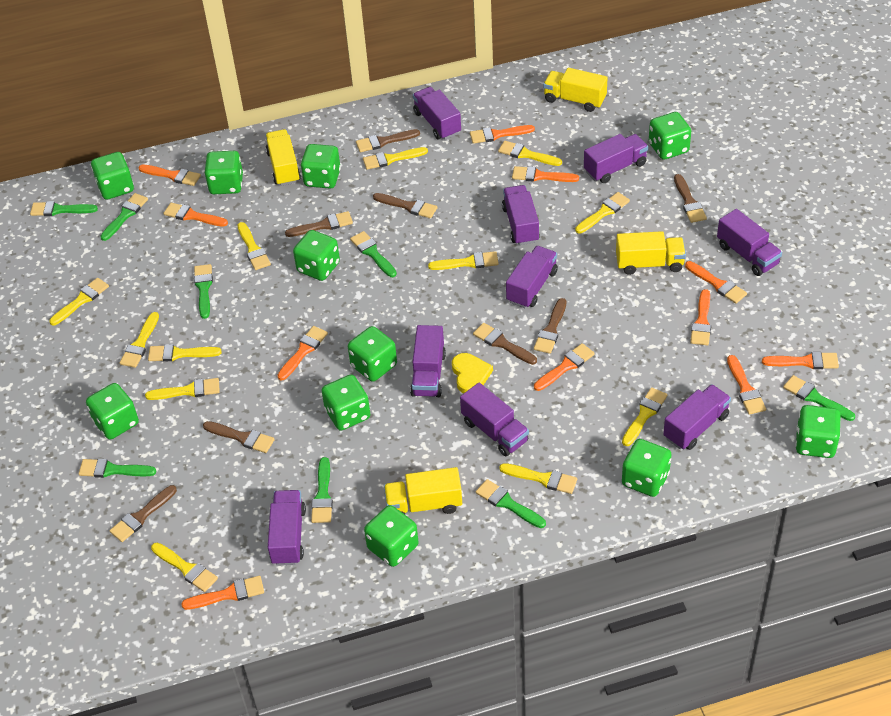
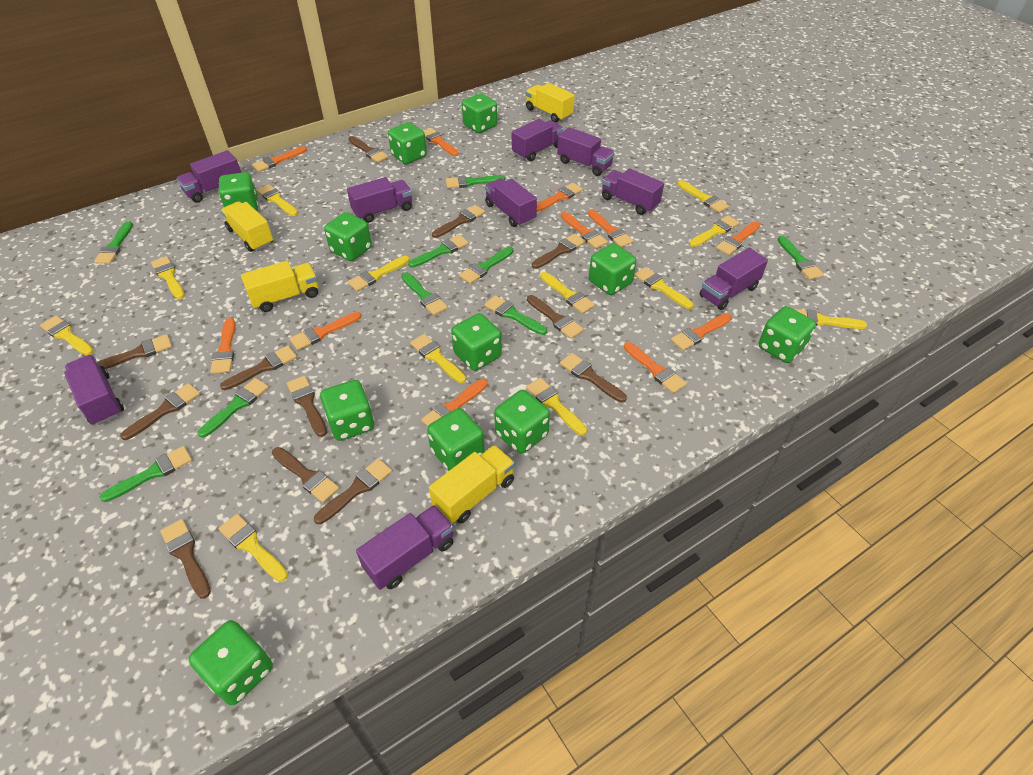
brown brush: [109,485,177,542] [203,421,275,453] [285,211,353,237] [356,129,420,152] [373,193,438,218] [473,323,537,365] [534,298,566,354] [674,174,707,223] = 8 -> [97,334,172,369] [120,383,200,440] [160,519,211,599] [220,346,297,390] [272,447,339,503] [287,376,327,437] [314,458,392,524] [348,136,389,163] [432,205,485,238] [527,295,584,339] [532,234,586,269] [560,353,627,403] = 12
green brush: [30,201,98,216] [79,459,156,478] [100,193,148,241] [194,264,213,319] [311,457,333,523] [350,231,397,277] [476,479,546,528] [783,375,855,421] = 8 -> [94,221,133,264] [100,446,192,502] [198,378,269,438] [401,272,448,315] [408,235,469,268] [446,175,505,188] [459,247,513,284] [484,295,547,335] [778,236,824,280] = 9
yellow heart: [452,353,493,393] = 1 -> none = 0

